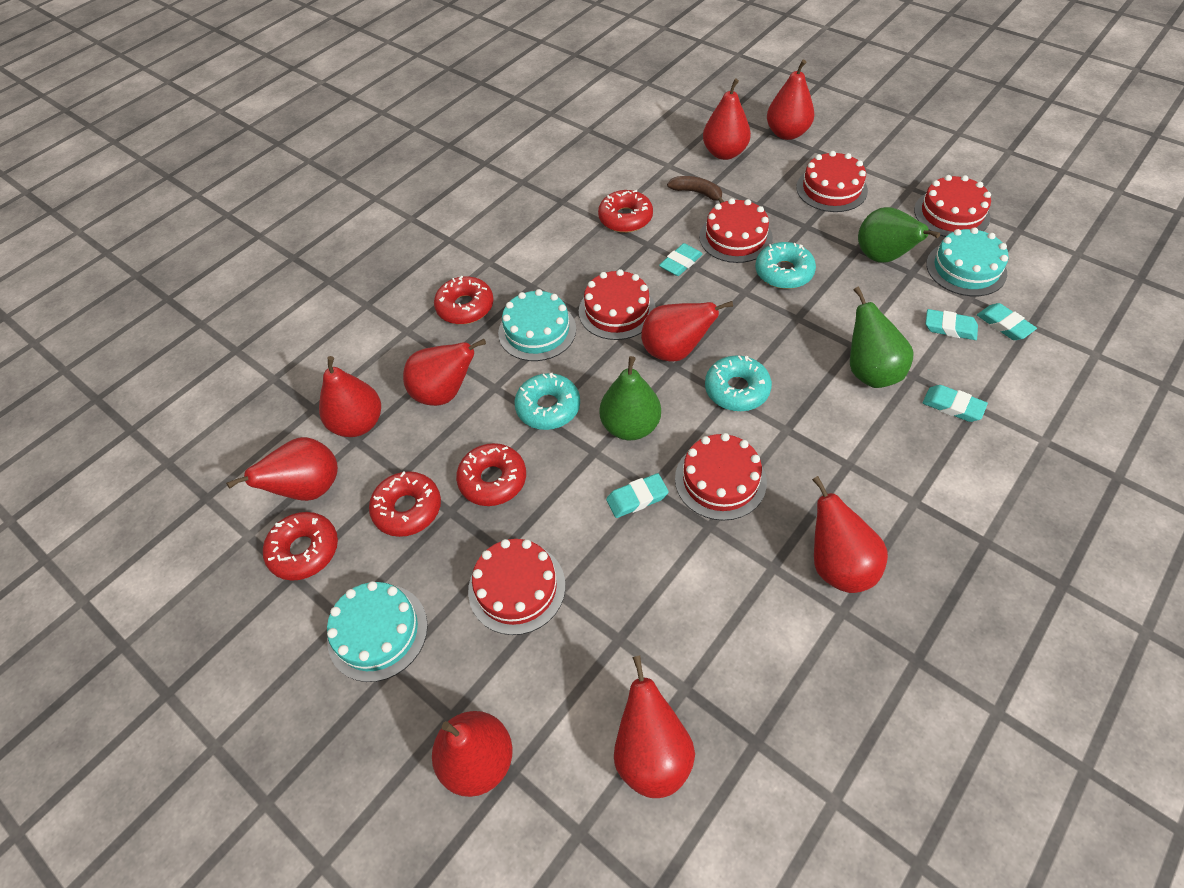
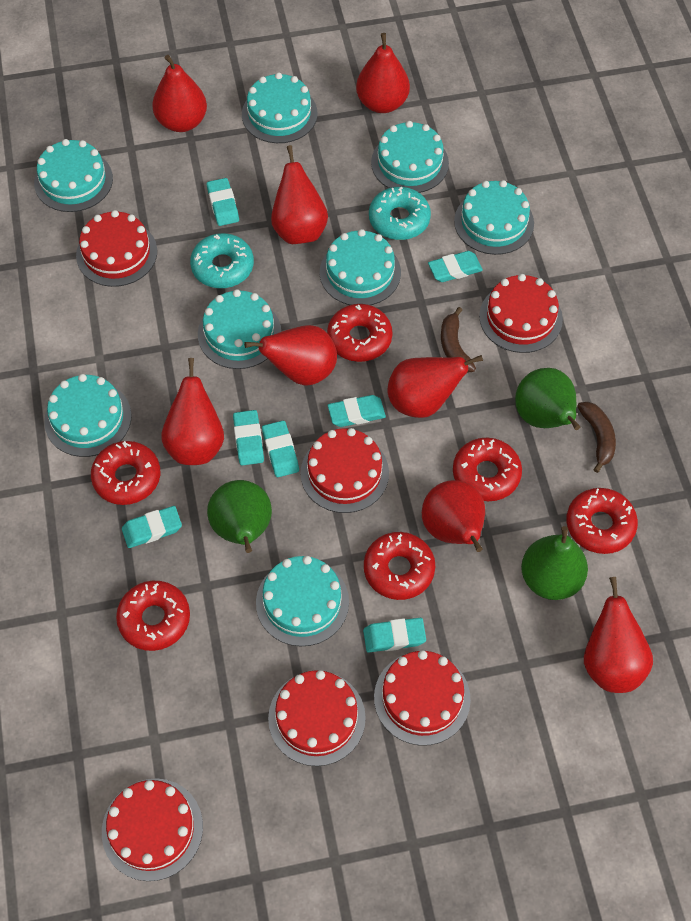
brown banana: [667,176,724,203] = 1 -> [441,307,476,373] [577,402,616,473] = 2
red donut: [263,512,338,581] [369,471,441,537] [434,276,494,324] [456,443,526,506] [598,190,653,233] = 5 -> [91,441,160,505] [116,581,190,651] [327,304,393,362] [364,532,435,600] [453,438,522,501] [566,488,638,554] = 6
red pear: [226,437,338,501] [319,356,381,437] [403,339,486,406] [432,711,513,797] [614,655,695,798] [641,301,733,362] [703,78,751,160] [767,60,815,140] [812,476,888,593] = 9 -> [152,55,207,132] [161,358,224,465] [244,325,337,386] [271,145,328,244] [356,33,410,113] [387,355,483,418] [422,480,485,552] [584,577,653,693] = 8
turquoise cake: [327,581,428,682] [498,289,576,361] [926,227,1009,296] = 3 -> [34,139,113,212] [44,374,132,457] [198,289,281,369] [242,72,318,143] [256,556,349,646] [320,229,401,305] [371,121,449,193] [454,180,534,255] = 8
turquoise donut: [514,373,580,430] [705,355,772,411] [755,242,816,289] = 3 -> [190,233,254,288] [369,187,431,240] = 2
turquoise eraser: [606,473,669,518] [659,243,702,276] [923,385,988,422] [926,309,978,340] [977,303,1037,340] = 5 -> [122,506,182,548] [207,178,239,226] [233,410,264,466] [262,421,299,477] [328,395,386,427] [363,618,426,652] [428,251,483,282] = 7

